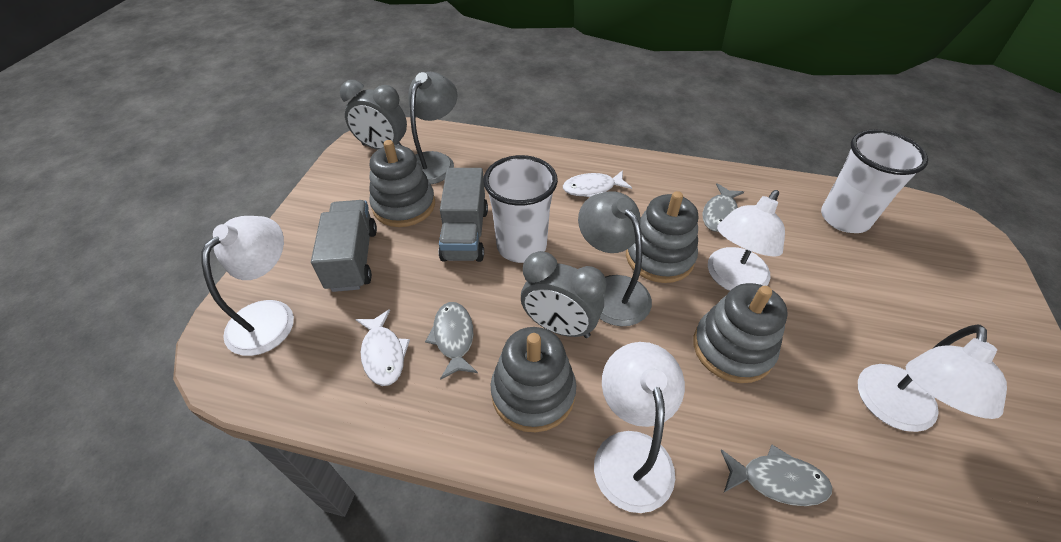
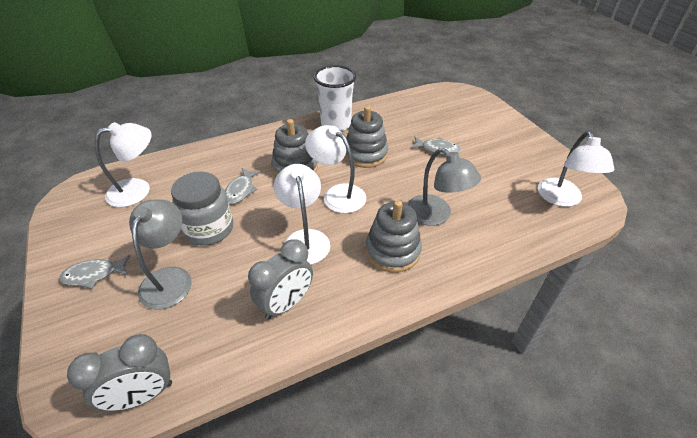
grey jar: none = 0 -> [171,172,233,246] = 1
grey stacking toy: [369,140,435,227] [491,327,576,432] [626,191,698,283] [693,283,788,383] = 4 -> [271,119,318,176] [345,106,388,168] [365,200,422,273] = 3
grey truck: [311,200,377,292] [438,168,488,262] = 2 -> none = 0
white cup: [483,155,558,263] [821,129,928,233] = 2 -> [314,65,356,131] = 1
white fish: [355,309,410,386] [563,170,632,197] = 2 -> none = 0

